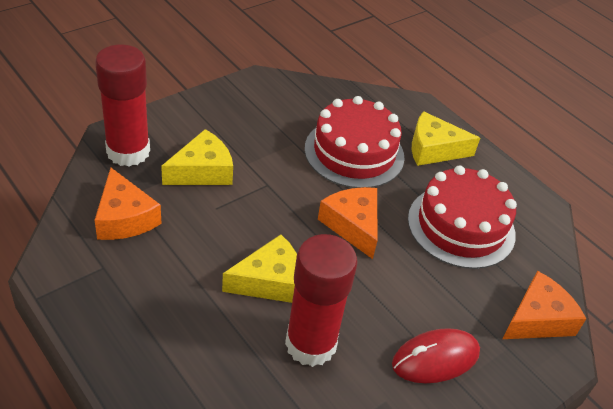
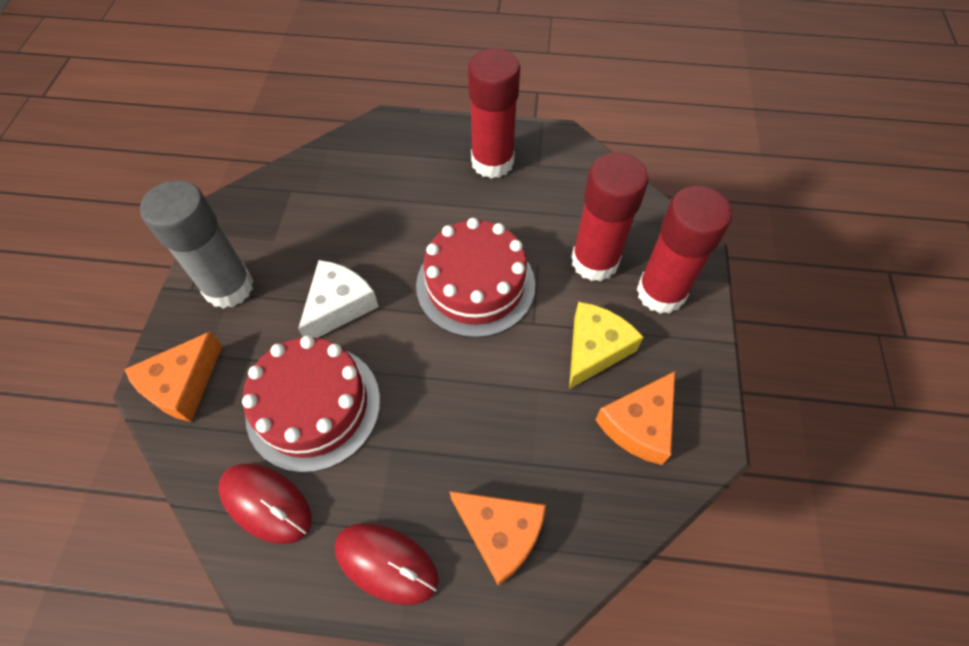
grey glue stick: none = 0 -> [140,180,253,309] = 1
red glue stick: [95,45,150,167] [285,234,358,367] = 2 -> [468,48,520,179] [571,152,649,281] [636,186,732,314] = 3
red mouse: [392,328,480,383] = 1 -> [218,463,312,544] [335,523,439,605] = 2
white cheese: none = 0 -> [298,260,379,338] = 1
yellow cheese: [161,129,233,185] [222,235,297,303] [412,111,480,166] = 3 -> [569,302,643,389] = 1

